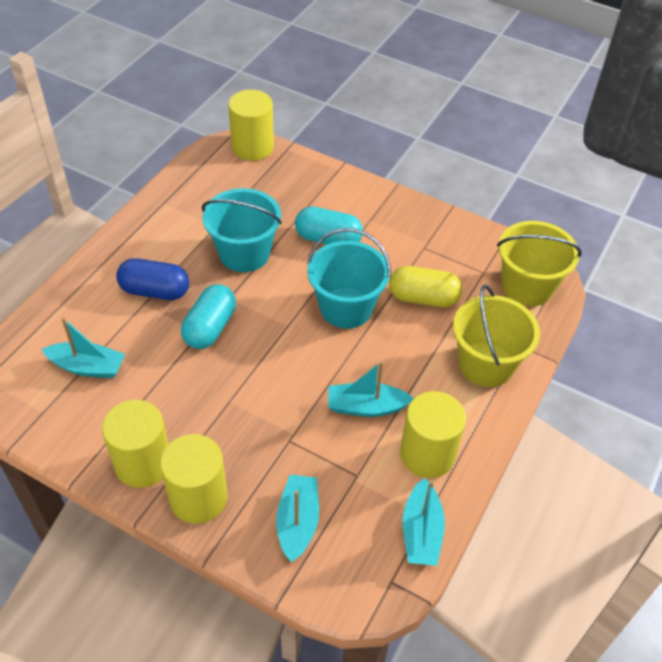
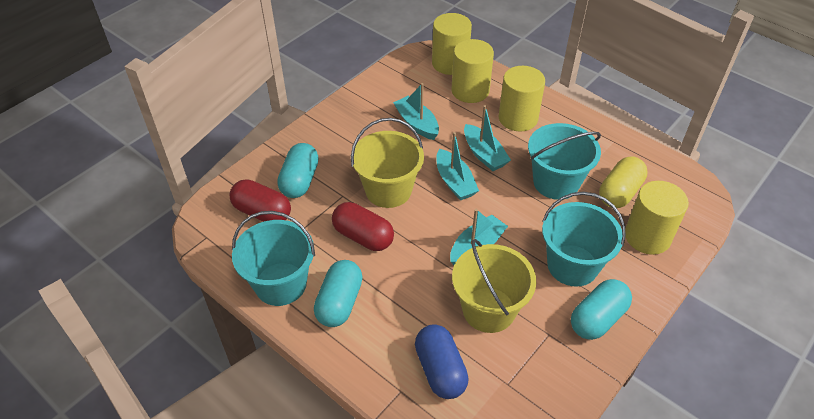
red capsule: none = 0 -> [229,180,291,222] [332,202,394,251] = 2
turquoise bucket: [202,188,282,272] [307,228,391,329] = 2 -> [232,211,315,306] [528,123,601,200] [542,192,626,287] = 3
turquoise capsule: [181,284,236,349] [295,206,363,244] = 2 -> [277,143,319,198] [314,260,363,327] [571,279,632,340] = 3

